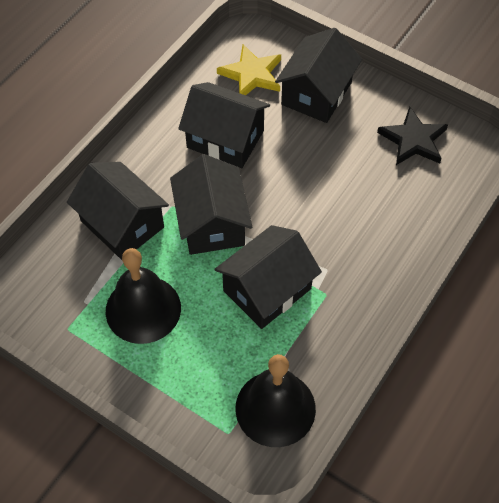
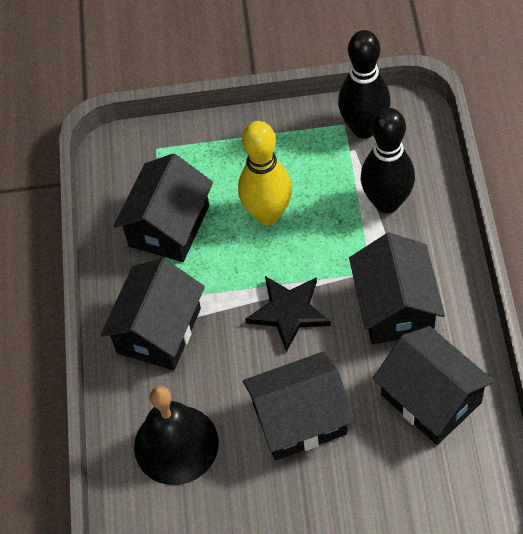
black bell: [106,248,181,344] [235,354,316,447] = 2 -> [134,386,219,485] = 1
black bowling pin: none = 0 -> [338,30,390,138] [361,108,415,213] = 2
yellow bowling pin: none = 0 -> [238,121,292,225] = 1
yellow star: [217,45,281,95] = 1 -> none = 0

